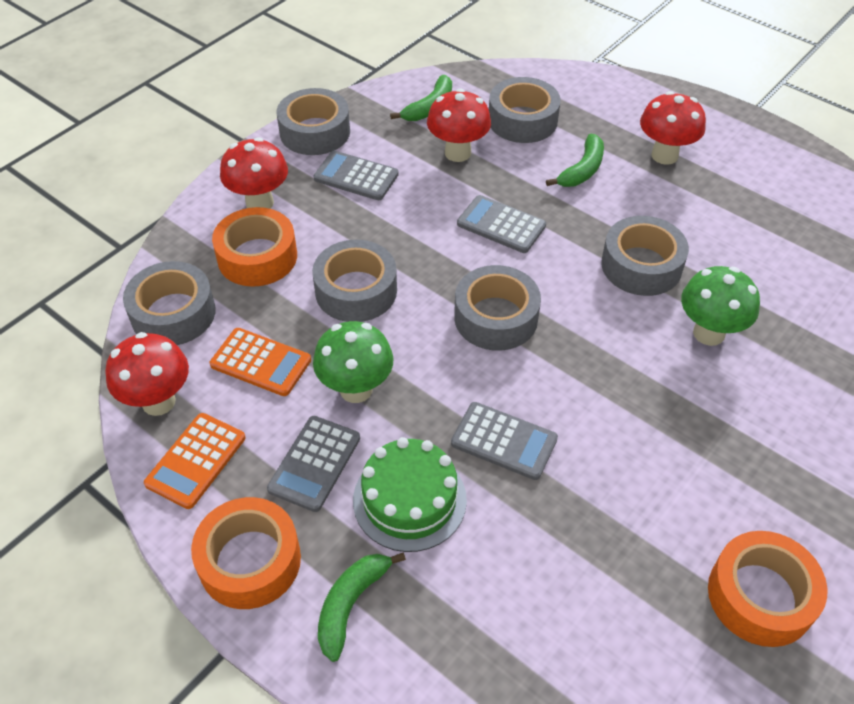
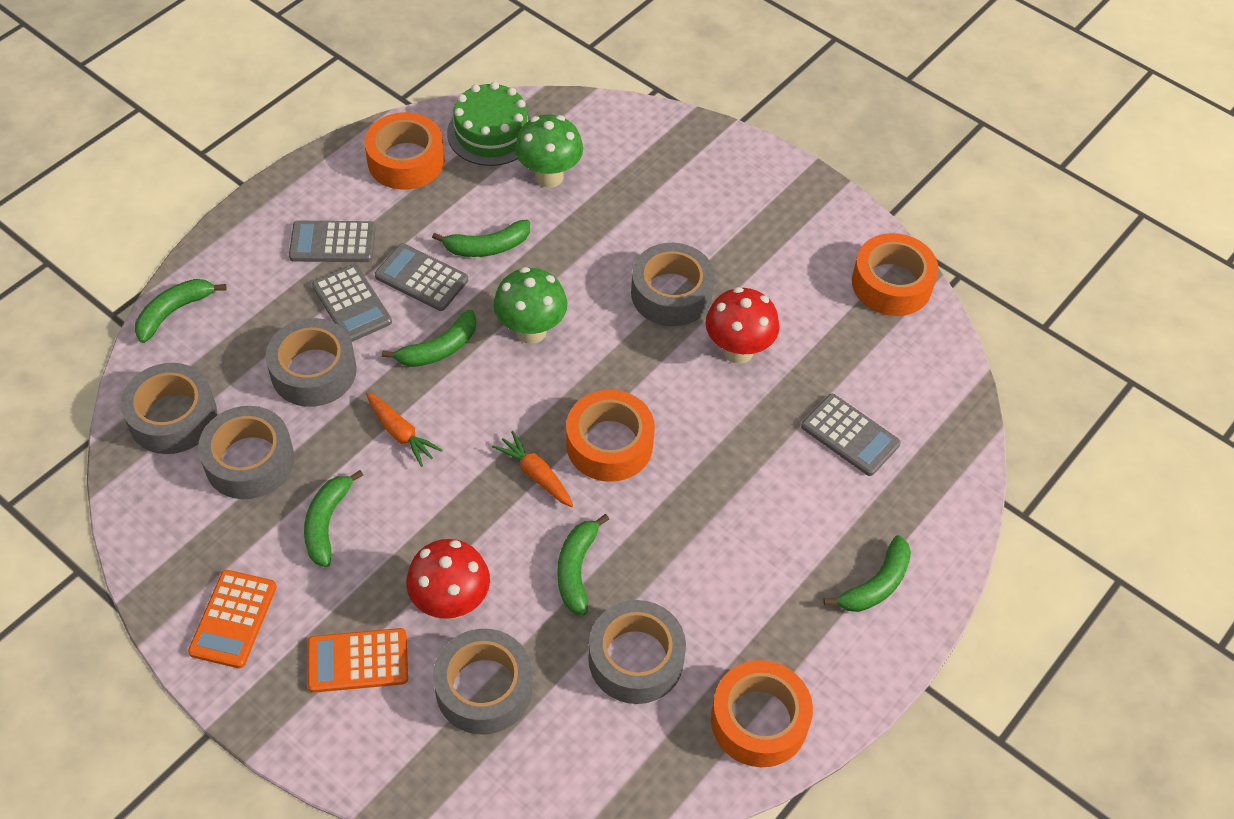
green banana: [318,553,406,662] [390,75,452,121] [546,134,604,187] = 3 -> [135,279,227,343] [304,470,363,567] [382,310,476,367] [432,220,530,257] [557,514,609,615] [823,535,911,612] = 6
orange carrot: none = 0 -> [366,392,443,467] [492,431,573,507] = 2
orange tape: [191,497,301,609] [212,207,297,287] [708,531,827,647] = 3 -> [364,112,445,190] [566,390,655,482] [711,660,813,767] [852,233,938,316] = 4
red mushroom: [105,332,189,416] [220,138,288,209] [427,88,491,162] [640,91,706,165] = 4 -> [406,539,490,619] [705,287,779,364] = 2

